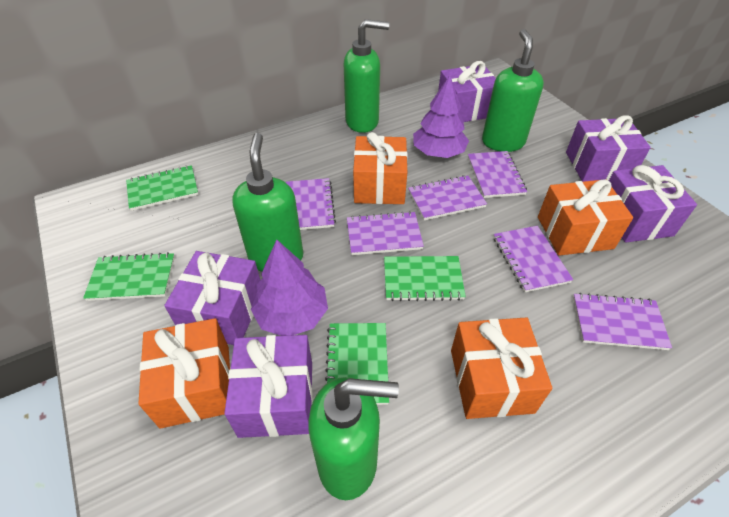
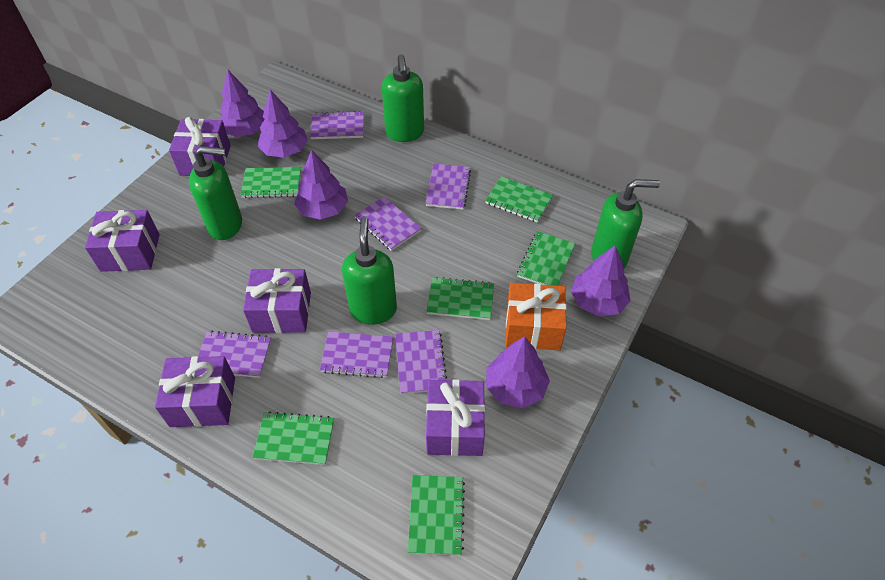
green notebook: [83,252,175,301] [126,165,198,211] [325,323,389,405] [384,256,466,301] = 4 -> [241,167,301,198] [252,411,334,465] [408,475,465,555] [427,277,494,320] [485,176,553,223] [517,231,575,286] = 6
orange gift: [138,318,230,429] [353,132,408,204] [451,317,552,419] [538,179,633,256] = 4 -> [506,283,567,351] = 1
purple tree: [251,240,328,336] [413,75,469,158] = 2 -> [219,70,264,137] [258,90,308,158] [294,150,348,220] [486,336,550,408] [571,245,630,317] = 5

